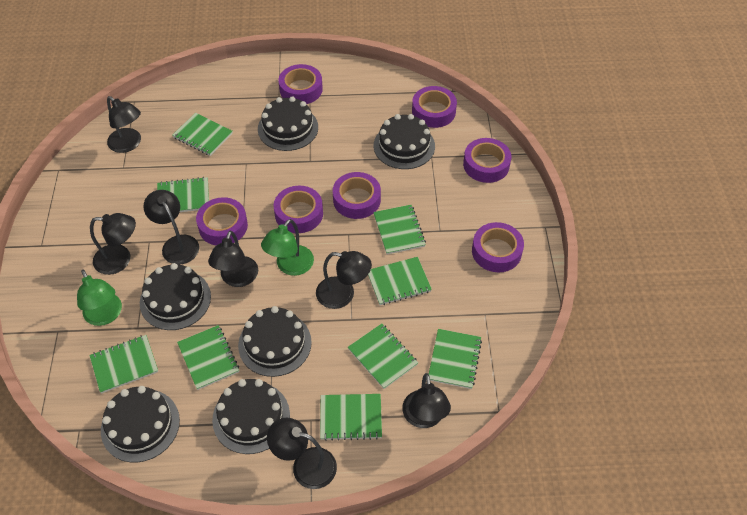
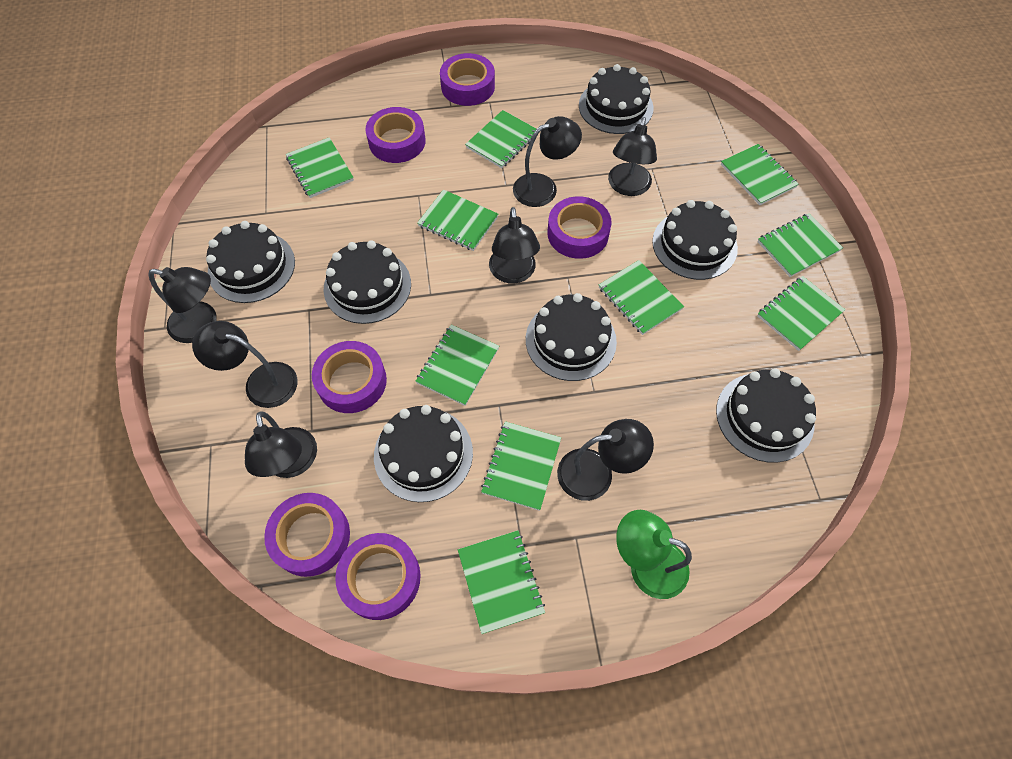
black cake: [101,386,180,462] [140,263,211,330] [212,379,290,454] [238,306,312,377] [258,96,318,151] [374,114,435,169] = 6 -> [206,221,295,303] [324,240,411,324] [374,405,473,502] [526,293,617,381] [579,64,654,134] [652,200,738,280] [716,368,816,463] = 7
green lamp: [77,270,122,326] [261,219,314,276] = 2 -> [616,510,692,599] = 1
green notebook: [89,335,158,393] [157,177,209,212] [172,113,233,156] [177,325,239,390] [320,394,382,441] [348,323,418,389] [368,257,432,305] [373,205,426,254] [429,329,482,389] = 9 -> [286,137,354,198] [415,325,499,406] [417,189,498,251] [458,530,545,634] [465,110,536,168] [481,421,561,511] [599,260,684,335] [721,144,799,205] [757,213,843,277] [757,276,845,351] = 10
purple tape: [196,197,248,245] [274,186,323,233] [279,64,323,104] [333,172,381,219] [412,86,457,128] [463,138,511,183] [472,222,524,272] = 7 -> [264,493,350,577] [312,341,387,413] [335,533,421,620] [366,107,426,163] [440,53,495,106] [548,196,612,259] = 6

